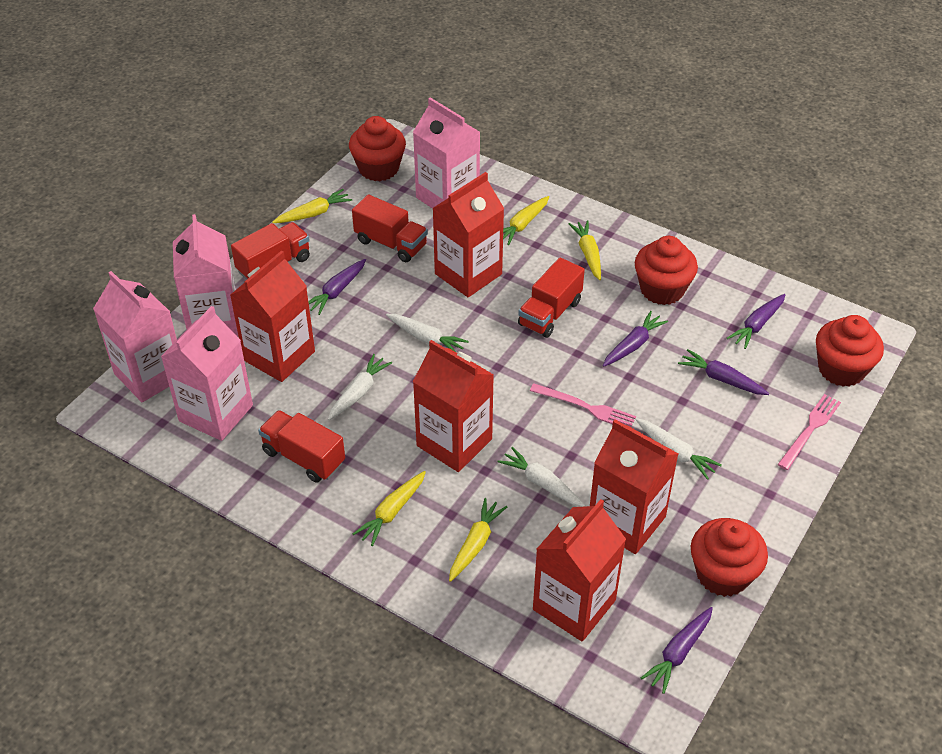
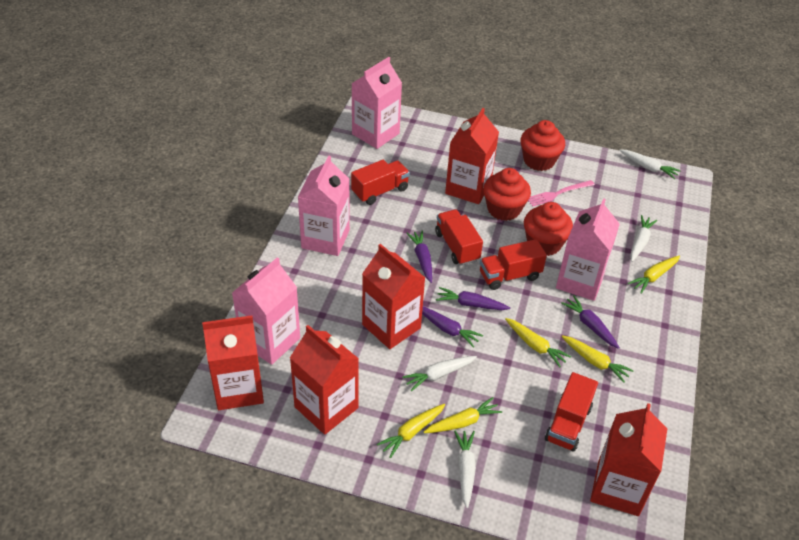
pink fork: [530,383,636,427] [777,394,841,470] = 2 -> [528,180,595,207] = 1
purple carrot: [308,259,366,315] [603,311,668,367] [641,607,713,694] [678,349,769,395] [727,294,785,349] = 5 -> [406,230,432,283] [422,306,483,348] [436,287,511,310] [561,295,620,349] = 4
red cupcake: [349,116,406,181] [635,236,698,305] [691,518,768,597] [816,315,884,387] = 4 -> [483,168,531,221] [520,120,565,171] [524,202,573,256] = 3

